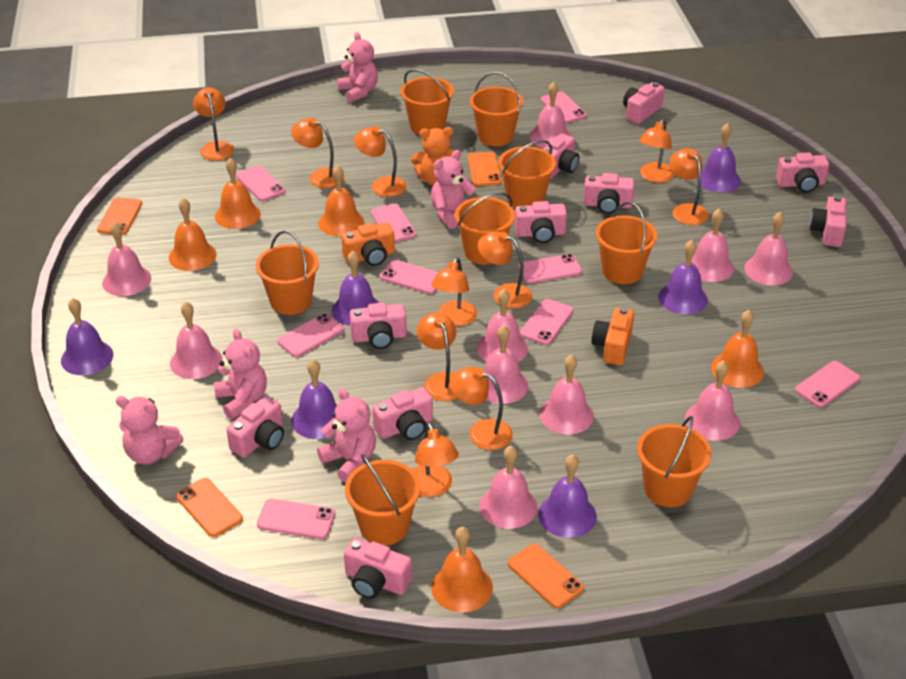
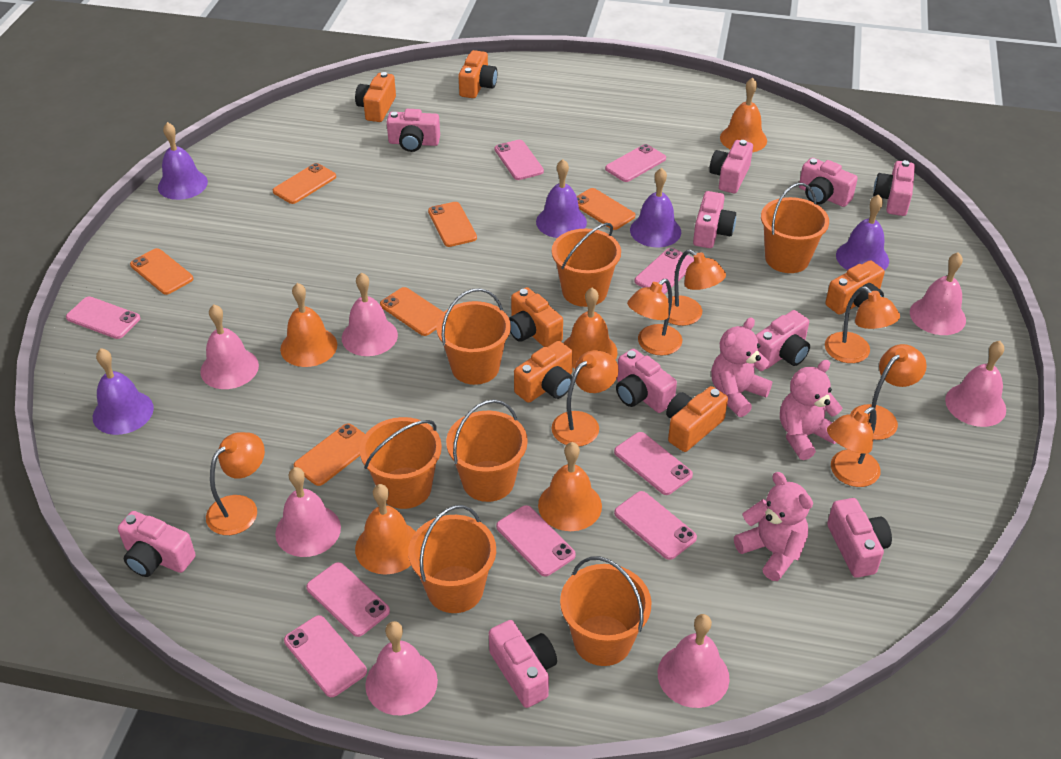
orange bucket: [256,230,319,315] [345,454,421,546] [401,69,454,135] [455,193,515,264] [470,72,524,146] [498,140,556,208] [596,202,657,284] [637,416,712,507] = 8 -> [360,417,442,509] [408,505,496,613] [436,288,511,385] [446,399,528,502] [552,223,621,307] [560,556,652,666] [761,183,829,273] = 7
orange camera: [341,223,395,266] [592,307,634,365] = 2 -> [355,72,396,122] [458,50,497,98] [509,287,563,347] [514,341,573,403] [666,386,728,452] [825,260,885,315] = 6
orange lamp: [193,87,234,161] [291,118,344,188] [354,126,407,197] [413,422,459,497] [417,312,457,401] [431,257,477,326] [450,367,513,450] [478,231,532,309] [639,119,675,183] [669,148,709,225] = 10 -> [206,432,265,535] [552,350,619,446] [627,279,682,355] [667,250,726,326] [825,286,900,363] [827,407,881,487] [850,344,927,440] = 7
orange phone: [97,198,142,235] [176,478,243,537] [467,152,502,186] [508,544,584,608] = 4 -> [130,248,193,295] [273,163,336,204] [294,424,365,486] [380,287,444,336] [428,202,477,247] [577,188,635,230] = 6
orange teddy bear: [411,127,454,186] = 1 -> none = 0
pink bell: [102,222,151,296] [170,302,222,379] [477,289,528,362] [480,446,538,529] [484,325,528,404] [529,82,571,148] [540,355,594,434] [685,361,740,441] [691,209,734,282] [744,212,793,286] = 10 -> [200,305,259,389] [275,467,341,557] [342,272,398,356] [365,621,438,715] [658,614,730,708] [910,252,966,335] [945,341,1006,427] = 7
pink teddy bear: [116,396,184,465] [214,329,267,420] [317,388,376,483] [337,32,378,103] [431,150,476,229] = 5 -> [711,317,772,417] [734,472,813,581] [780,360,843,460] = 3
purple bell: [61,298,114,375] [291,359,337,439] [332,251,379,326] [538,454,597,538] [658,240,708,315] [696,123,741,193] = 6 -> [93,348,154,435] [158,122,208,200] [536,159,587,238] [630,168,681,247] [836,194,889,270] = 5

